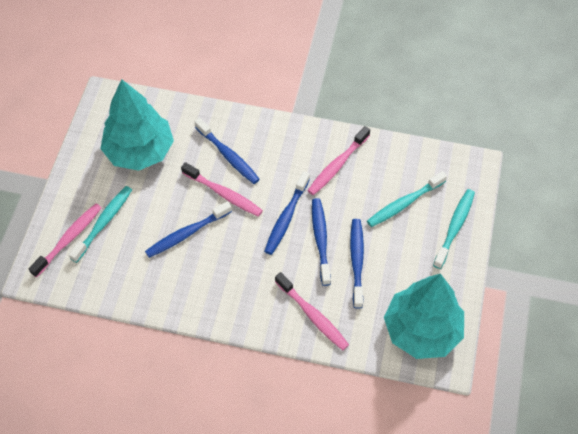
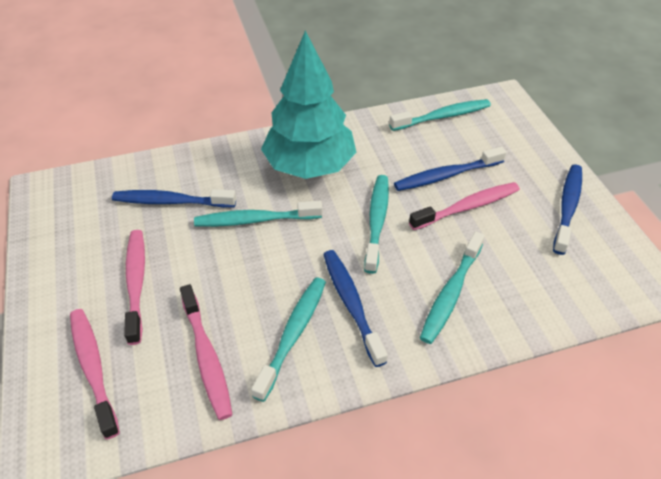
blue toothbrush: [145,201,232,258] [195,118,260,184] [264,171,310,255] [312,198,331,286] [350,219,364,309] = 5 -> [112,189,236,208] [323,250,388,367] [394,147,506,191] [553,164,582,255] = 4
turquoise toothbrush: [68,186,132,263] [367,171,447,227] [433,189,475,269] = 3 -> [194,201,323,227] [251,277,326,402] [364,175,389,274] [389,99,491,131] [420,231,485,344] = 5
turquoise tree: [100,79,174,171] [384,274,464,359] = 2 -> [261,31,356,179] = 1

